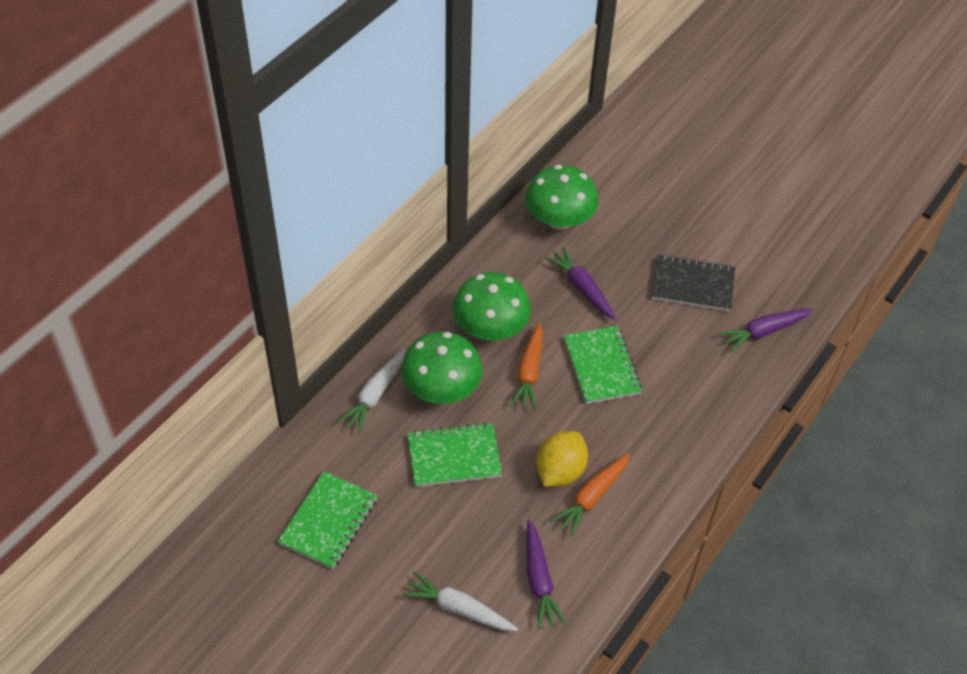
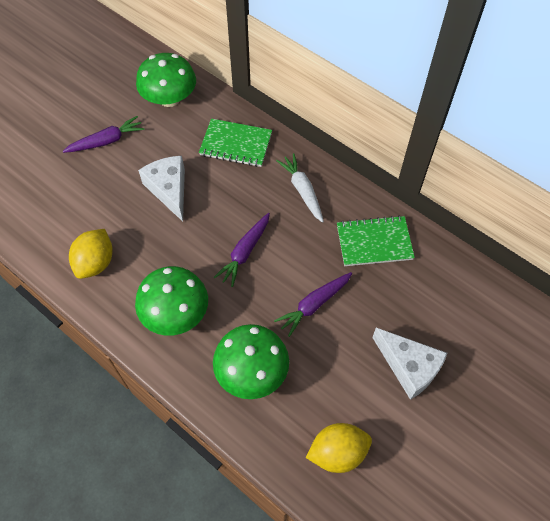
black notebook: [652,254,735,312] = 1 -> none = 0
green notebook: [278,471,377,569] [408,422,502,487] [564,326,642,404] = 3 -> [199,119,272,167] [337,215,415,266] = 2
orange carrot: [510,322,543,410] [550,453,630,537] = 2 -> none = 0
white carrot: [337,349,406,433] [402,571,518,631] = 2 -> [276,153,324,223] = 1
white cheese: none = 0 -> [138,156,185,222] [372,328,447,400] = 2
yellow lemon: [536,431,588,487] = 1 -> [69,229,113,279] [306,423,372,473] = 2

